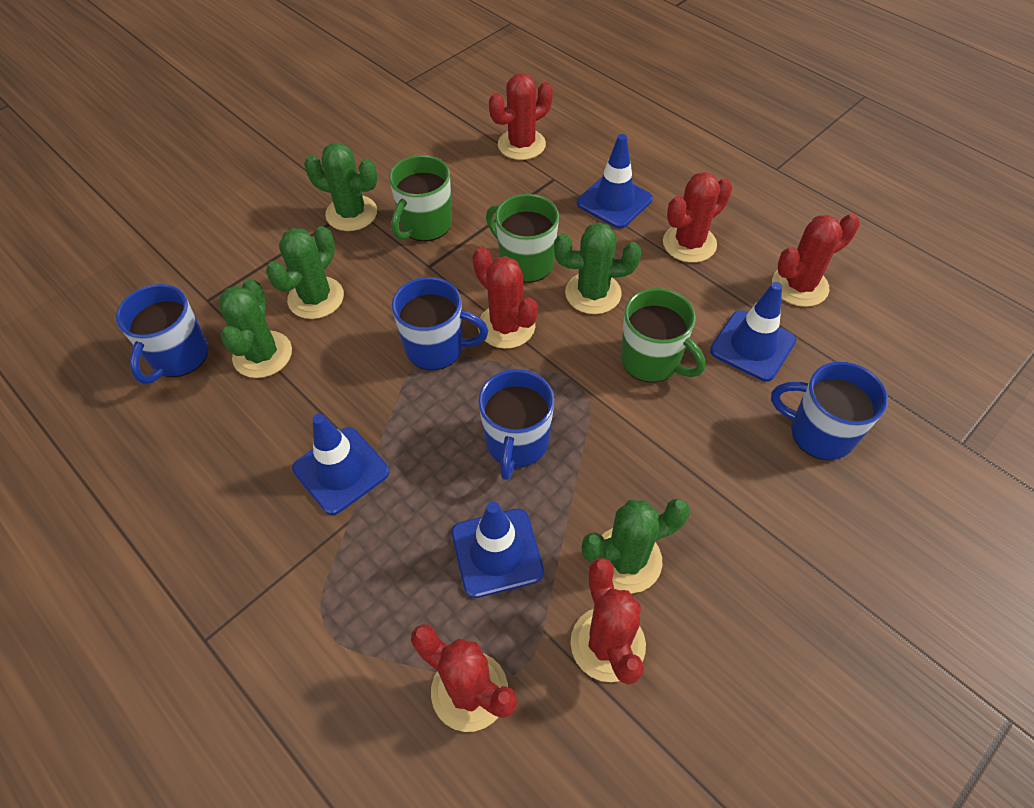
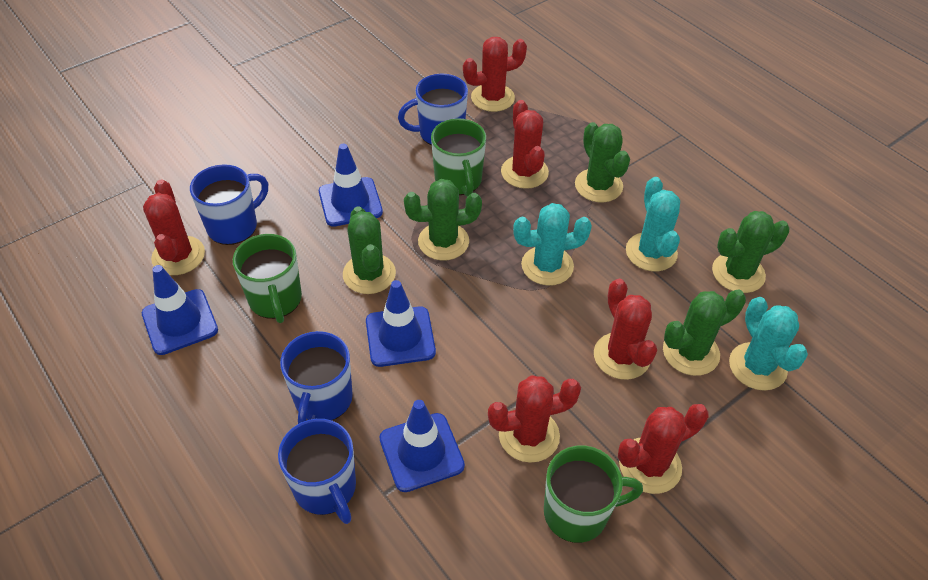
turquoise cactus: none = 0 -> [513,203,592,286] [626,177,680,271] [729,297,808,391] = 3

